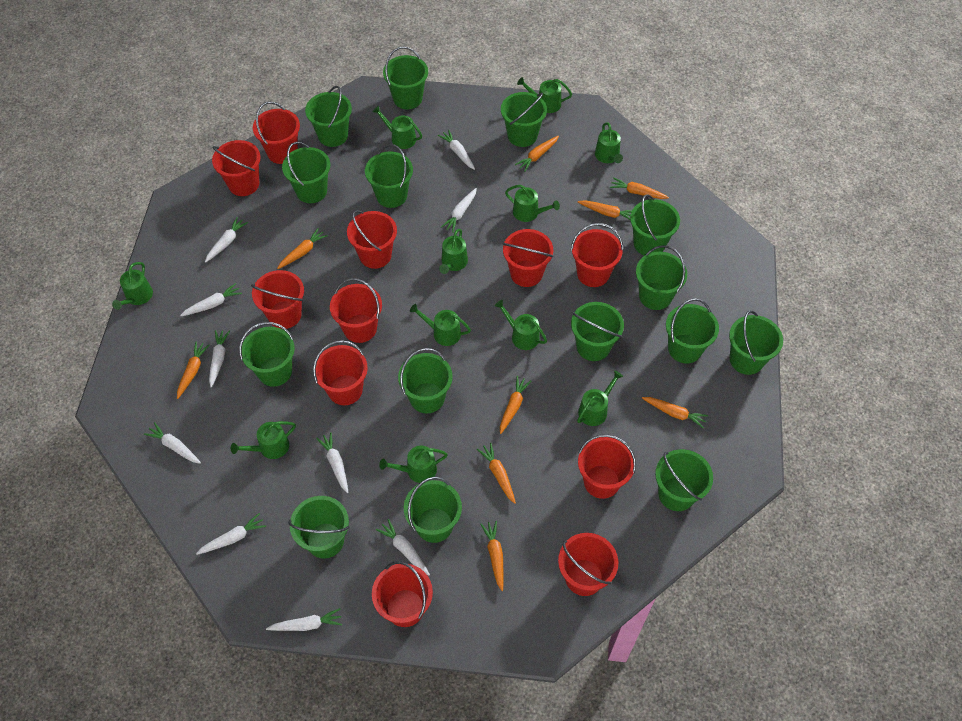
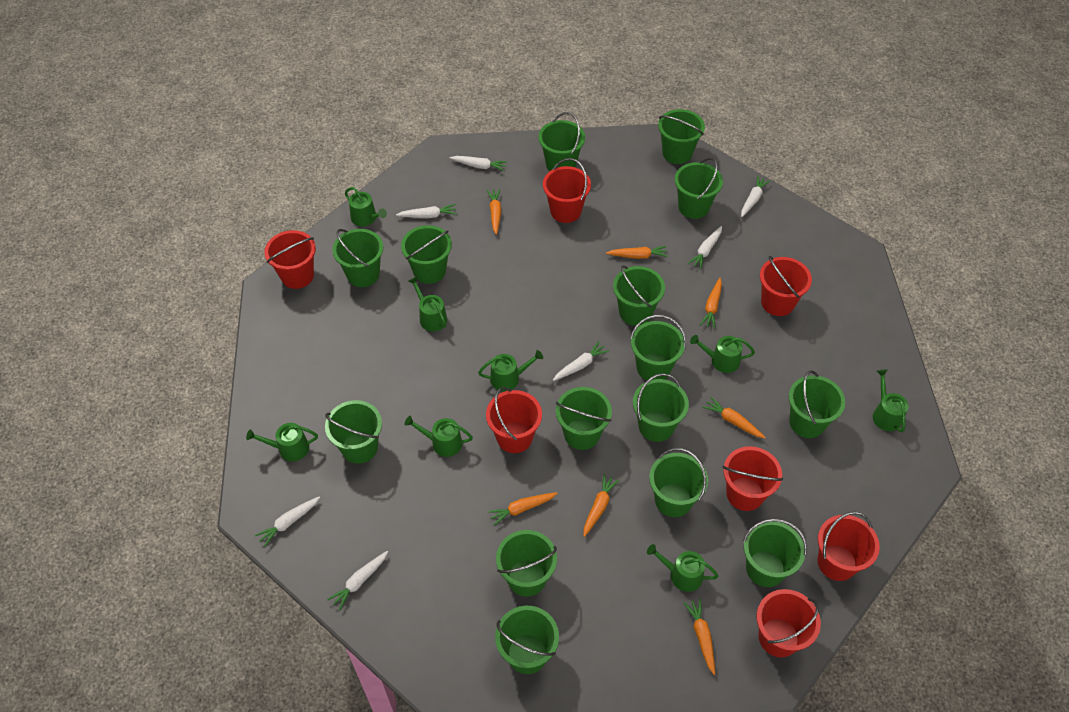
green watering can: [112,262,153,310] [231,421,296,459] [372,106,422,149] [379,445,448,483] [410,304,471,346] [439,229,468,274] [495,300,547,350] [505,185,560,222] [517,77,572,113] [577,371,623,426] [595,122,623,163] = 11 -> [246,423,318,461] [345,187,387,226] [405,416,473,457] [409,277,447,331] [478,350,543,391] [647,544,719,592] [690,335,755,373] [873,369,908,432] = 8
orange carrot: [177,342,210,399] [277,228,328,269] [477,443,516,504] [480,521,503,591] [500,376,531,434] [515,136,559,172] [578,200,632,220] [610,177,669,199] [642,397,708,428] = 9 -> [487,189,501,235] [487,492,558,526] [584,474,619,537] [606,246,668,259] [684,599,715,675] [700,278,722,329] [702,397,766,438] = 7
red bucket: [212,140,261,196] [251,270,304,329] [253,102,300,164] [313,340,368,405] [330,278,382,343] [347,210,397,269] [372,561,433,627] [503,229,553,287] [558,533,618,596] [571,223,623,287] [578,434,636,499] = 11 -> [264,230,316,289] [486,387,542,453] [543,158,591,223] [723,446,783,511] [757,589,821,658] [760,256,812,316] [818,511,880,581] = 7
white carrot: [144,422,201,464] [180,283,242,316] [196,513,266,555] [205,217,248,263] [209,330,230,387] [266,608,342,631] [316,432,349,493] [376,519,430,575] [438,130,475,170] [441,188,477,233] = 10 -> [255,496,320,547] [327,551,388,610] [396,204,457,218] [450,156,507,171] [553,341,609,381] [687,226,722,270] [741,176,771,217] = 7

